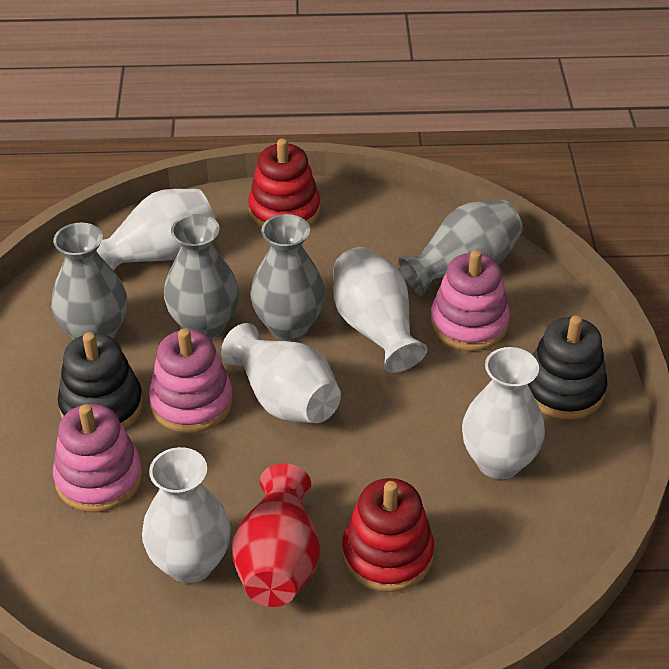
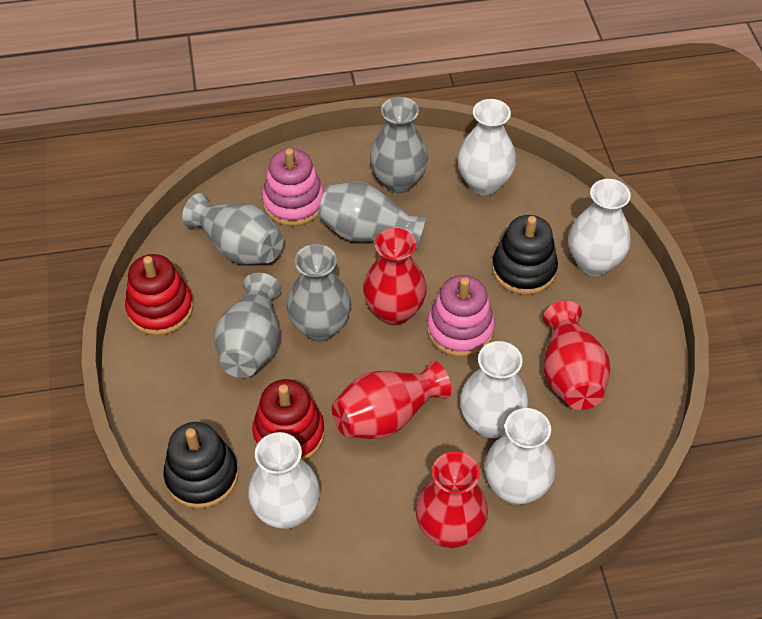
grey vase: [51,222,127,339] [164,214,239,339] [250,214,325,340] [398,200,523,296] = 4 -> [182,193,283,265] [214,273,281,378] [287,244,351,342] [318,182,427,249] [370,97,428,193] = 5
pink stacking toy: [53,404,143,512] [149,328,233,433] [430,250,510,351] = 3 -> [262,148,324,226] [427,275,495,357] = 2
red vase: [232,463,320,607] = 1 -> [332,360,451,439] [363,228,427,325] [415,451,488,548] [543,301,610,410] = 4

